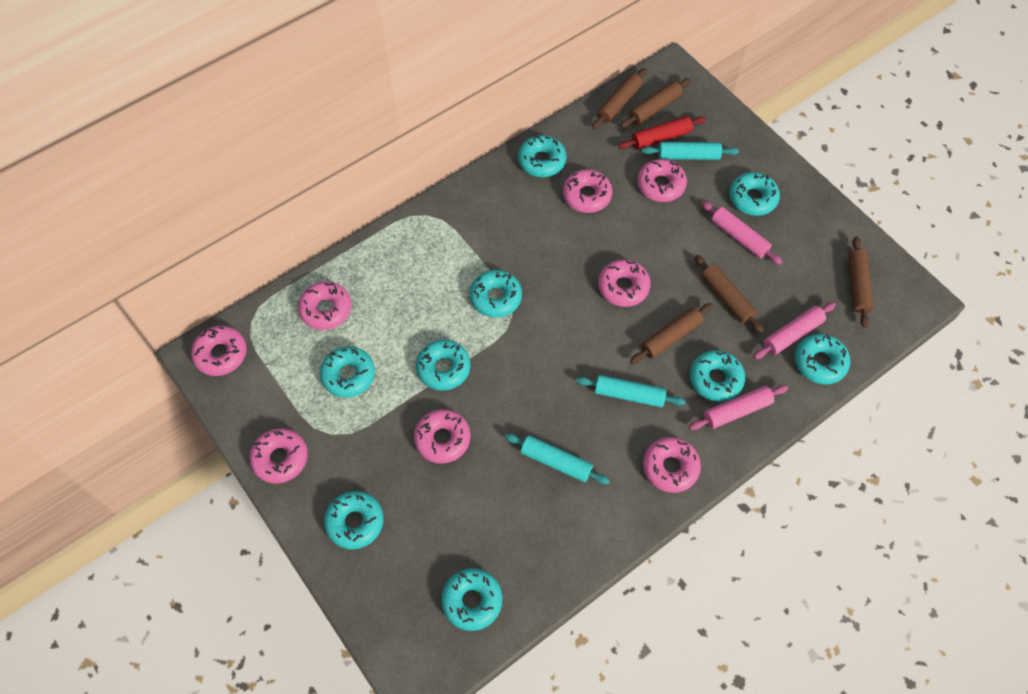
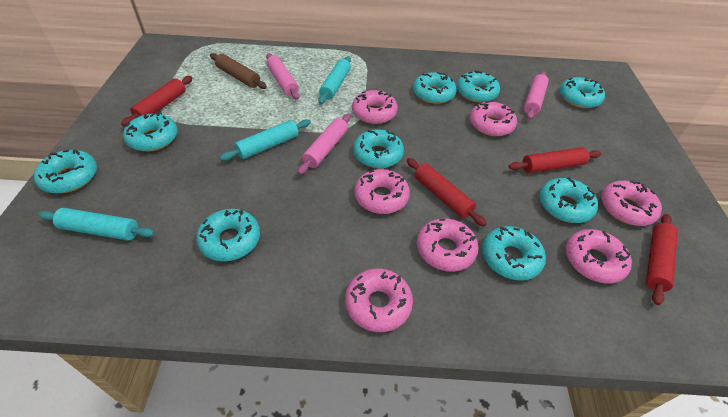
brown rolling pin: [592,68,647,129] [620,78,691,128] [630,303,713,364] [695,255,764,333] [848,236,873,328] = 5 -> [210,53,267,89] = 1
pink donut: [191,326,247,376] [249,428,308,483] [298,282,351,330] [414,409,471,464] [563,169,613,213] [598,259,651,307] [637,159,687,202] [643,437,701,493] = 8 -> [345,268,413,332] [352,90,398,124] [354,169,410,214] [417,218,479,272] [470,101,517,136] [565,229,632,283] [601,180,662,226] = 7
red rolling pin: [618,116,706,149] = 1 -> [121,76,193,126] [407,158,487,226] [509,147,601,173] [646,214,678,305] = 4

